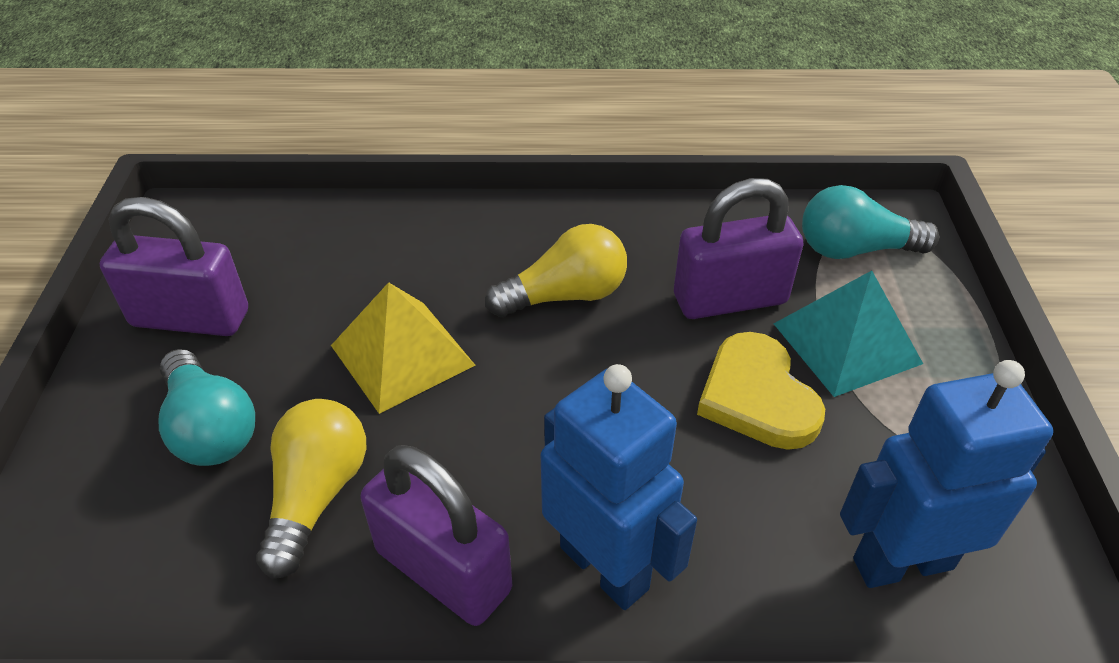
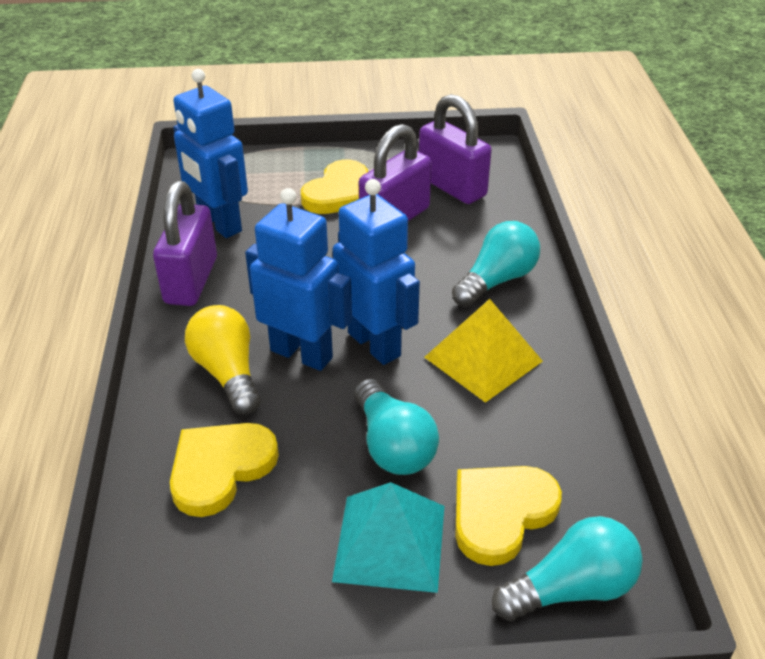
blue robot: [540,364,697,610] [840,360,1054,588] = 2 -> [173,69,248,238] [245,188,352,371] [333,179,420,365] = 3
turquoise light bulb: [159,349,255,466] [802,185,939,259] = 2 -> [354,378,439,475] [452,221,540,307] [492,516,643,621] = 3
yellow heart: [697,332,825,450] = 1 -> [170,423,279,517] [301,159,368,214] [455,466,562,566] = 3
yellow light bulb: [256,399,366,579] [485,224,627,317] = 2 -> [185,305,261,415] = 1

